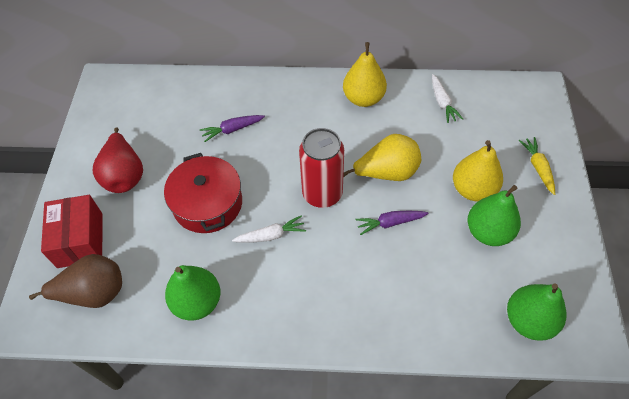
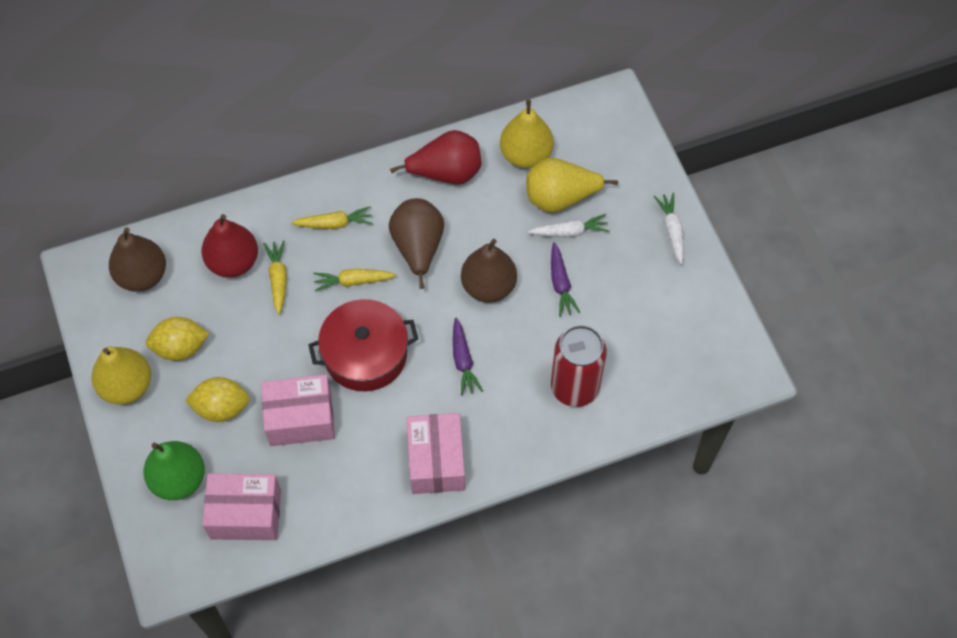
brown pear: [29,254,122,308] = 1 -> [109,228,166,292] [389,198,444,289] [461,239,517,303] = 3
green pear: [165,265,220,320] [468,185,521,246] [507,283,566,341] = 3 -> [143,441,205,500] = 1
pink box: none = 0 -> [202,473,281,540] [261,375,335,446] [407,413,465,494] = 3
red box: [41,195,102,268] = 1 -> none = 0
red pear: [93,127,143,193] = 1 -> [201,214,258,278] [390,130,481,185] = 2
yellow carrot: [519,137,555,195] = 1 -> [263,240,287,315] [291,206,373,229] [313,269,396,292] = 3
yellow lemon: none = 0 -> [146,317,209,361] [185,377,250,422] = 2

